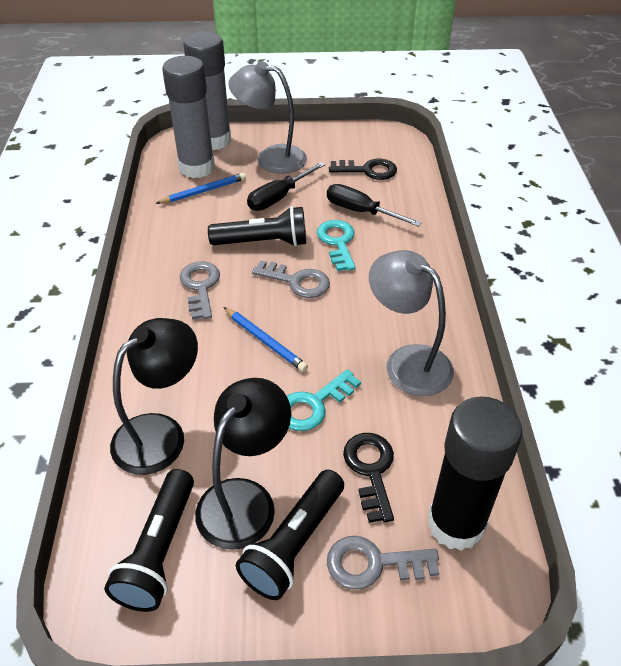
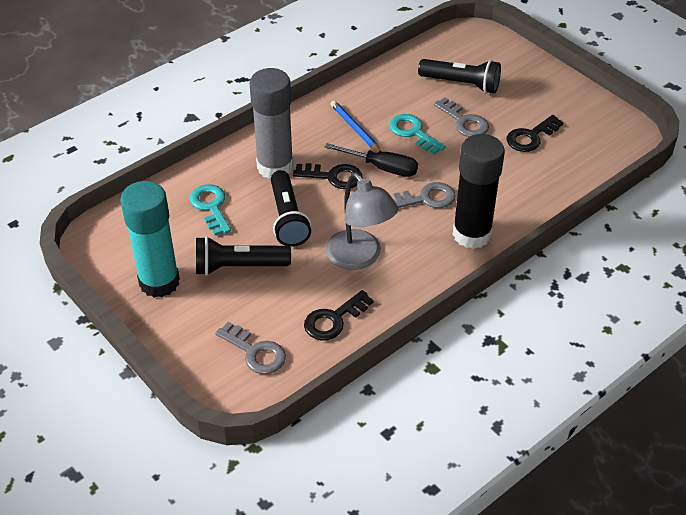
black key: [329,159,397,180] [343,433,394,523] = 2 -> [293,163,363,189] [304,290,374,341] [507,115,564,152] = 3
black lamp: [110,318,198,475] [195,378,291,550] = 2 -> none = 0
black screwdriver: [247,162,326,211] [327,184,422,227] = 2 -> [325,143,418,177] = 1
blue pencil: [155,173,246,204] [223,307,308,372] = 2 -> [331,101,381,152] = 1
grey glue stick: [162,56,215,178] [183,32,231,150] = 2 -> [249,68,294,179] = 1
grey lamp: [228,61,307,174] [369,250,454,396] = 2 -> [326,172,398,270] = 1
turquoise glue stick: none = 0 -> [120,181,180,298] = 1

